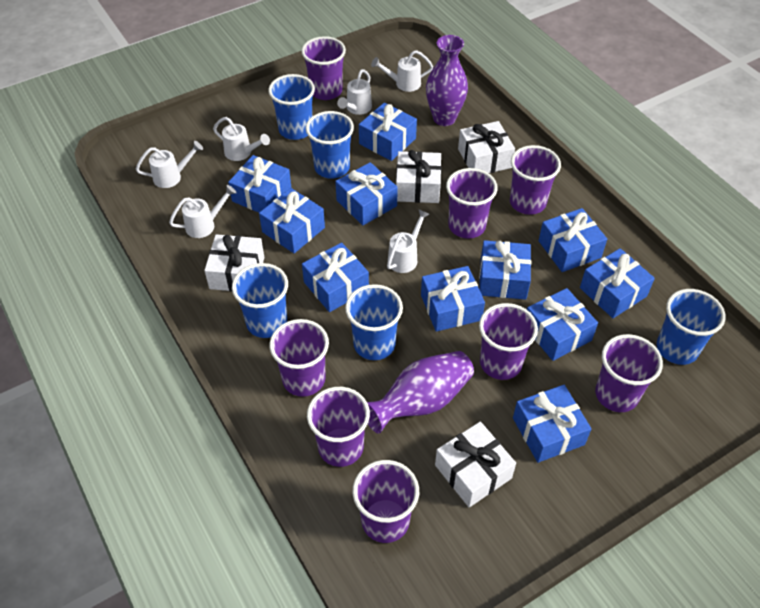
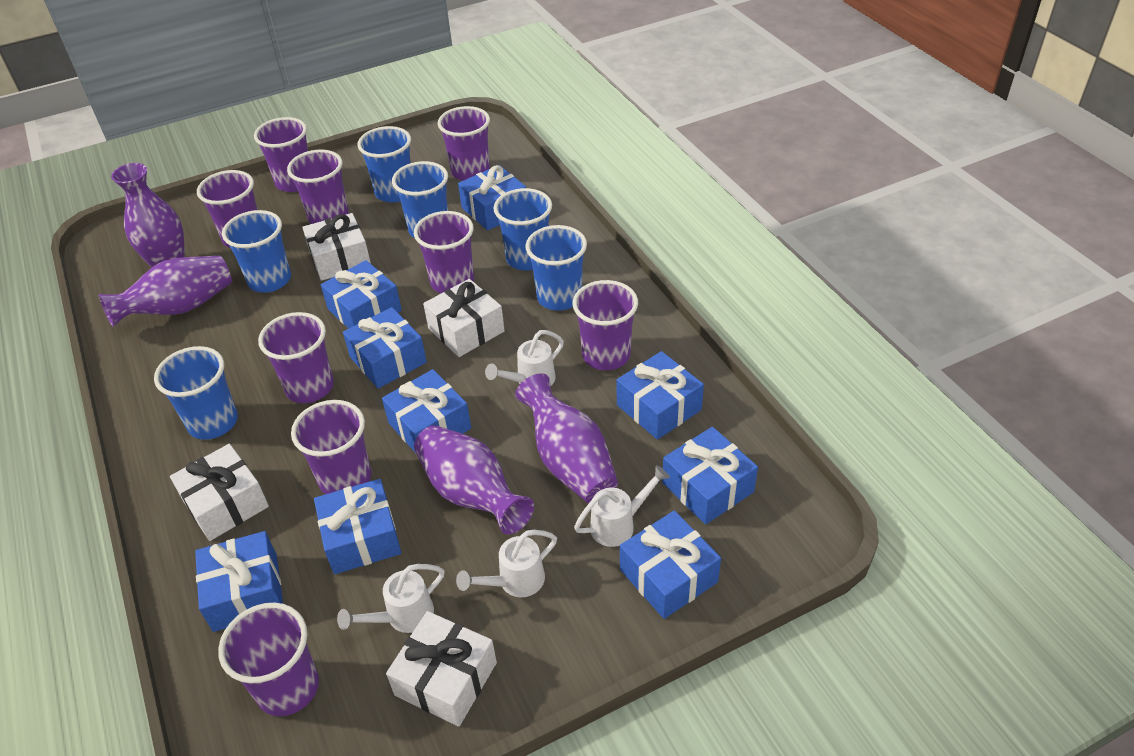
blue cup: [232,263,288,338] [268,74,315,140] [306,111,354,179] [345,284,403,360] [657,289,725,365] = 5 -> [154,346,238,440] [222,210,291,292] [358,126,411,203] [392,161,448,238] [493,188,552,271] [526,225,587,311] = 6
blue gift: [228,155,291,212] [259,188,325,253] [302,243,369,312] [335,162,398,225] [359,103,417,161] [421,266,485,332] [479,240,531,300] [513,385,591,463] [527,288,598,361] [538,208,607,272] [580,248,655,318] = 11 -> [195,531,283,632] [314,479,401,574] [321,260,402,329] [343,307,427,389] [382,369,471,452] [458,165,526,231] [616,351,704,440] [620,510,721,619] [662,427,758,525] = 9
purple cup: [269,319,329,397] [301,36,346,100] [307,387,370,467] [353,460,419,543] [446,168,498,238] [479,303,538,380] [510,145,561,215] [595,334,663,412] = 8 -> [197,170,258,248] [218,602,319,716] [254,117,308,192] [258,312,334,403] [287,150,349,224] [291,400,371,494] [414,211,474,293] [438,106,490,181] [572,280,638,370] = 9
purple vase: [367,351,474,434] [426,35,468,126] = 2 -> [98,256,232,327] [111,163,185,267] [414,425,534,535] [515,373,618,503] = 4
white watering can: [136,141,203,188] [169,185,237,238] [213,117,270,161] [337,69,372,115] [371,50,433,92] [387,210,429,273] = 6 -> [337,564,444,633] [456,530,557,597] [485,330,564,385] [574,465,670,547] = 4

